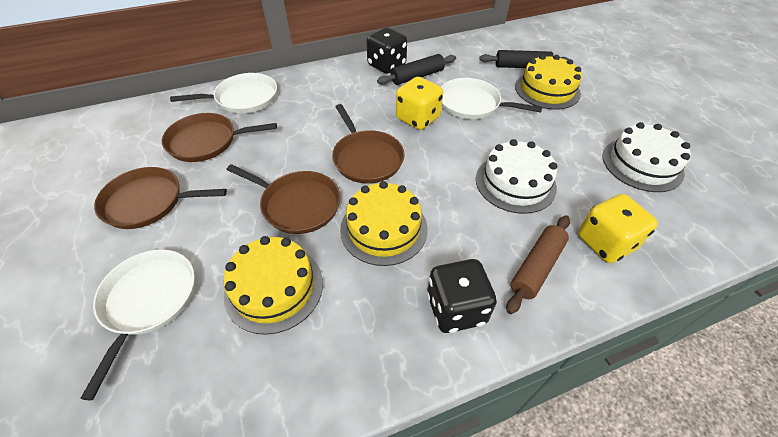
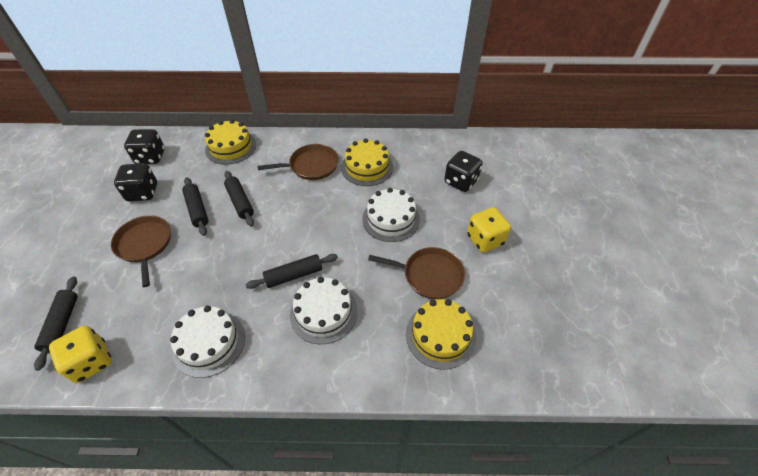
black dice: [366,27,407,73] [427,259,497,333] = 2 -> [114,163,157,202] [124,129,165,164] [444,151,483,192] = 3
black rolling pin: [377,54,456,85] [479,50,569,68] = 2 -> [34,276,78,371] [182,177,208,236] [224,171,254,226] [246,254,338,289] = 4
brown pan: [94,167,227,229] [162,113,277,162] [226,164,341,234] [332,104,404,184] = 4 -> [111,215,171,287] [257,144,339,180] [368,247,465,299] = 3
brown rolling pin: [506,215,570,314] = 1 -> none = 0
white cake: [476,139,557,214] [602,122,691,192] = 2 -> [170,305,245,378] [290,277,358,344] [362,188,420,242] = 3
white pan: [80,249,195,400] [170,73,277,114] [441,78,542,119] = 3 -> none = 0

